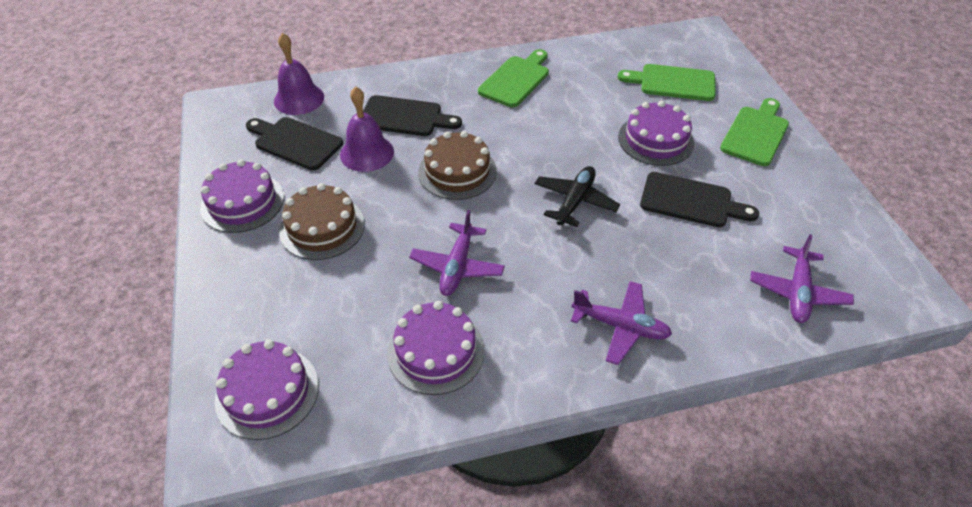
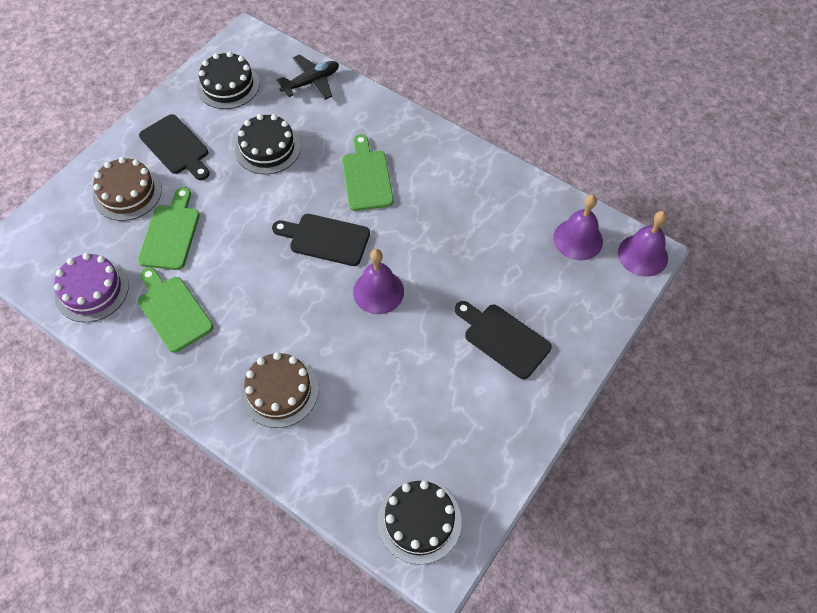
black cake: none = 0 -> [197,52,260,109] [235,114,301,174] [378,480,462,565] = 3
purple bell: [274,33,324,115] [340,86,394,172] = 2 -> [353,249,404,314] [553,194,603,260] [618,211,668,277] = 3
purple cake: [200,159,284,233] [215,339,319,440] [387,301,485,395] [618,101,695,166] = 4 -> [54,253,129,323] = 1
purple plane: [409,210,505,296] [571,281,672,365] [750,234,854,323] = 3 -> none = 0

